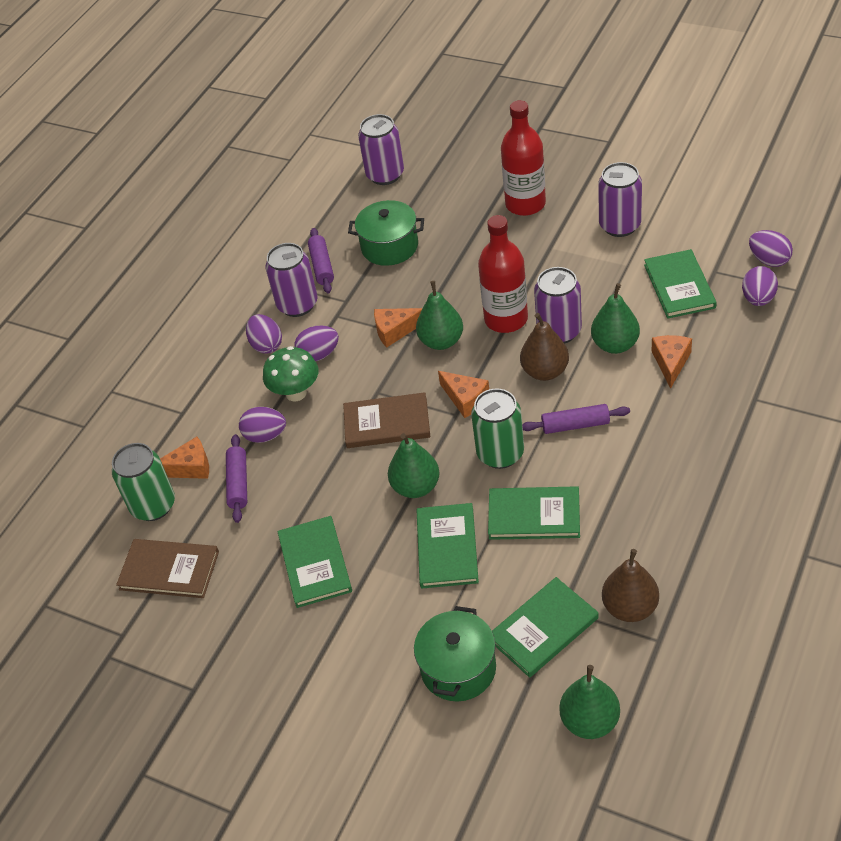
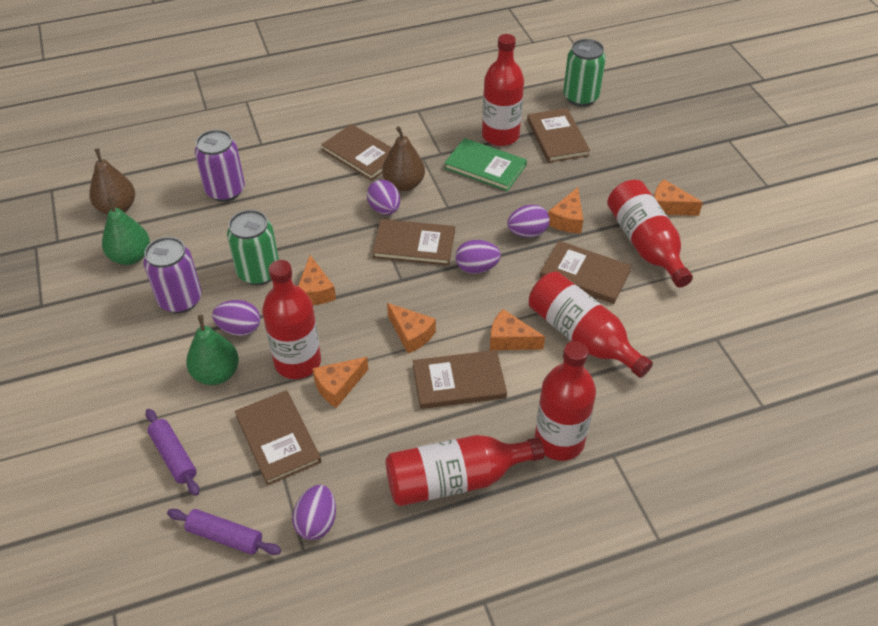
brown book: [116,539,219,598] [343,392,430,448] = 2 -> [235,390,321,486] [321,124,392,181] [372,219,455,266] [413,350,507,409] [527,108,590,163] [540,241,632,304] = 6
green book: [277,516,352,608] [417,503,479,588] [488,486,580,540] [492,577,599,678] [644,249,717,319] = 5 -> [444,138,527,191] = 1
green mushroom: [263,346,319,401] = 1 -> none = 0
green pear: [388,433,440,498] [416,281,463,350] [559,665,620,739] [591,283,640,354] = 4 -> [102,197,150,265] [186,315,239,385] = 2
green pot: [348,200,424,266] [414,606,496,702] = 2 -> none = 0
orange cheese: [160,437,209,479] [374,308,422,347] [438,371,489,418] [652,335,692,389] = 4 -> [298,255,336,305] [312,357,368,408] [387,303,436,353] [490,309,545,350] [548,187,583,233] [654,179,703,216] = 6
purple can: [265,243,318,317] [358,114,404,185] [534,267,582,344] [598,162,642,237] = 4 -> [144,237,202,313] [195,130,245,202] = 2
purple rolling pin: [226,434,247,523] [308,228,334,293] [522,404,630,434] = 3 -> [146,409,199,496] [167,509,281,555] = 2
red bottle: [478,215,528,333] [501,100,546,216] = 2 -> [262,260,321,379] [385,435,544,506] [482,34,524,146] [529,271,653,378] [535,341,596,461] [607,180,693,288] = 6

